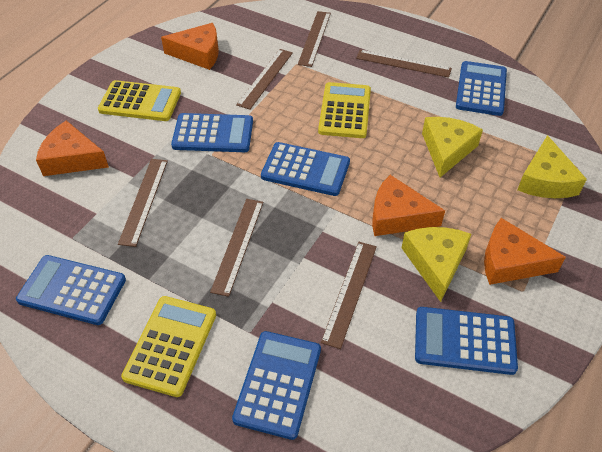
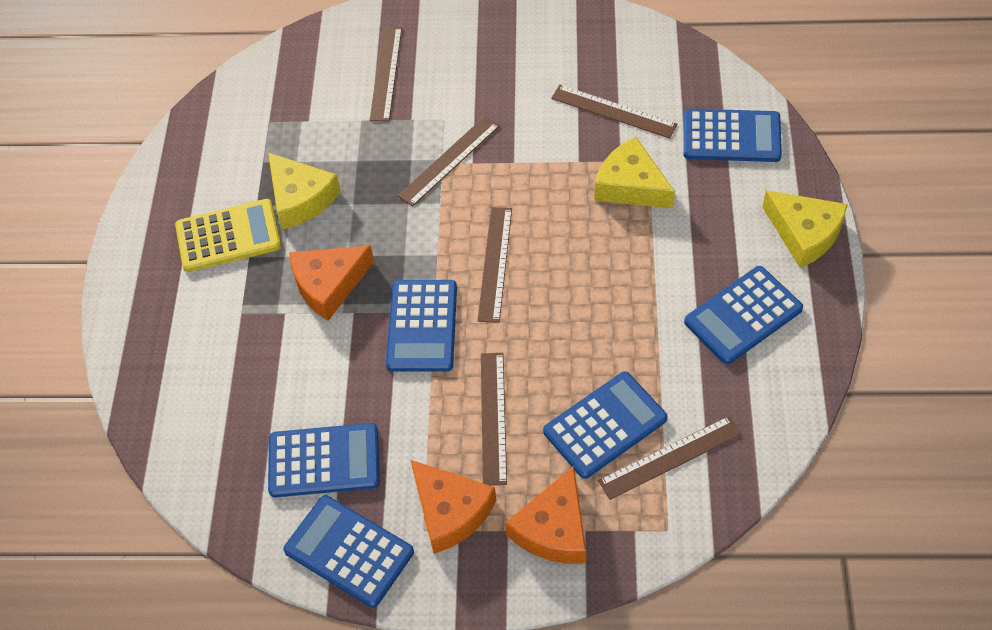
orange cheese: [36,121,109,176] [161,23,219,70] [372,175,445,236] [484,218,566,285] = 4 -> [289,246,374,321] [411,460,496,554] [505,466,586,564] = 3
yellow calculator: [98,80,181,121] [121,296,216,397] [318,82,371,138] = 3 -> [175,199,281,272] = 1

